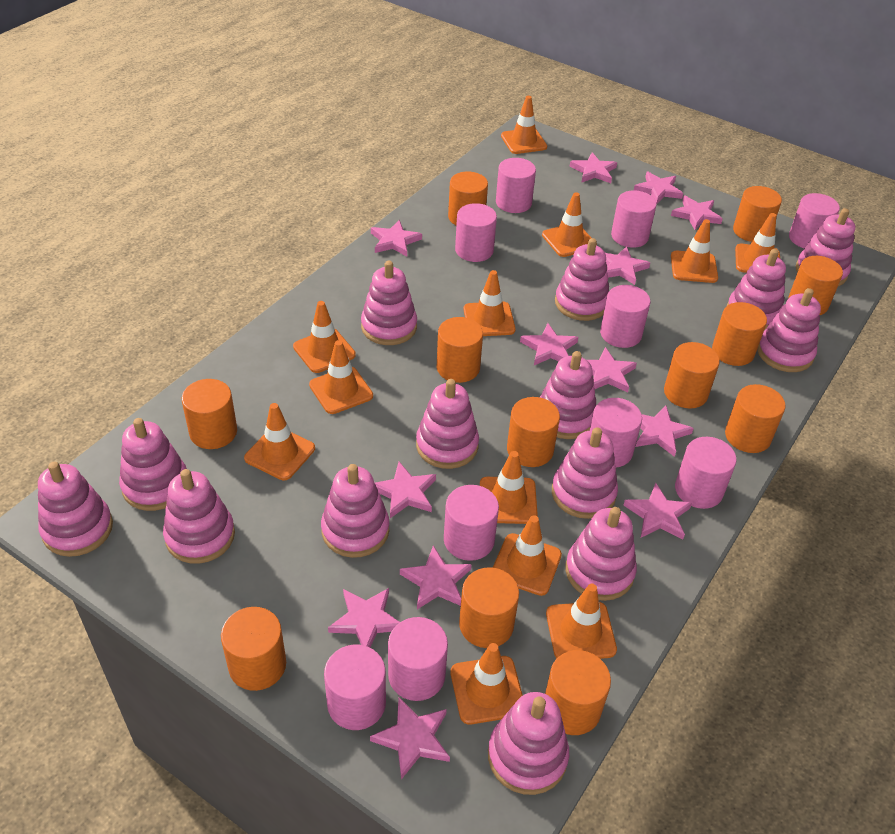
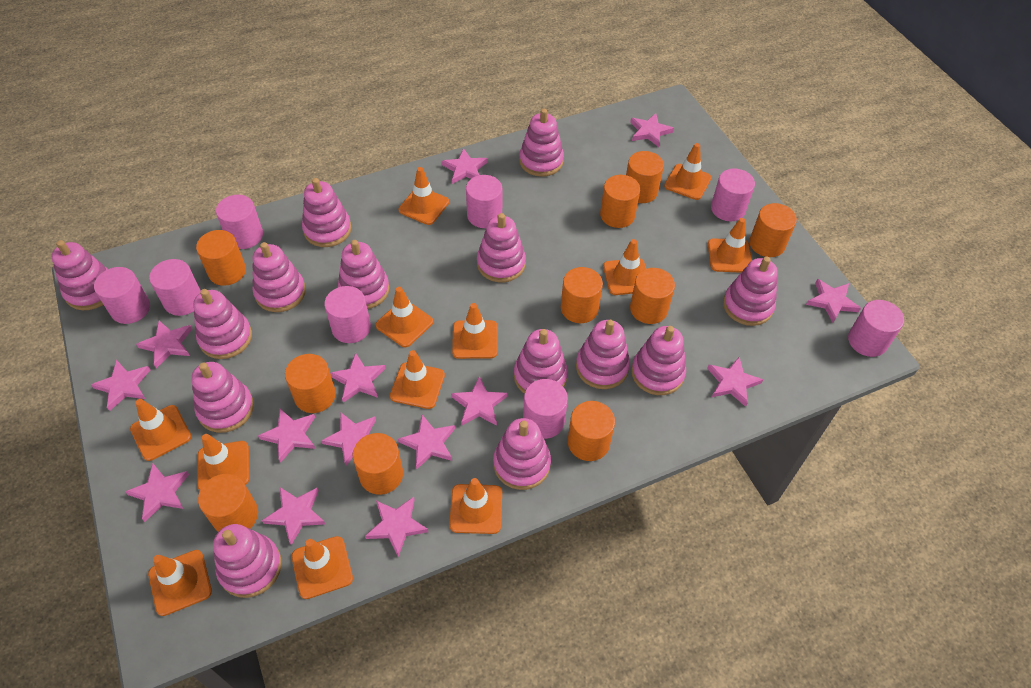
orange cylinder: [182,379,237,449] [221,607,286,691] [437,317,483,383] [448,172,488,225] [459,567,519,648] [507,397,560,467] [545,650,611,735] [664,342,720,409] [712,302,767,366] [725,384,786,453] [733,186,782,242] [788,256,843,315] = 12 -> [196,230,246,286] [198,474,258,532] [285,354,336,413] [353,433,403,495] [561,267,603,323] [568,401,615,461] [600,175,640,228] [626,151,664,203] [630,268,675,324] [749,203,797,257] = 10
pink cylinder: [324,645,386,730] [388,617,448,701] [444,485,499,561] [455,203,497,262] [496,158,536,213] [590,398,642,467] [600,285,650,348] [611,190,657,248] [675,437,737,509] [789,193,840,249] = 10 -> [94,267,150,324] [149,259,201,316] [216,195,263,249] [324,286,371,343] [466,175,502,228] [523,379,568,439] [711,169,755,221] [848,300,904,357] = 8
pink star: [328,588,400,648] [370,698,450,780] [371,220,422,257] [375,462,436,518] [400,545,472,609] [520,323,578,365] [569,152,617,183] [587,347,637,392] [605,246,650,285] [623,483,692,540] [634,171,683,204] [636,405,694,457] [671,196,723,230] = 13 -> [91,360,150,411] [125,463,189,522] [136,321,192,368] [258,409,315,463] [262,487,325,545] [321,412,376,466] [330,353,386,403] [365,497,428,557] [398,415,455,469] [442,148,488,184] [451,376,507,426] [630,113,674,147] [707,357,763,407] [806,279,861,323] = 14

